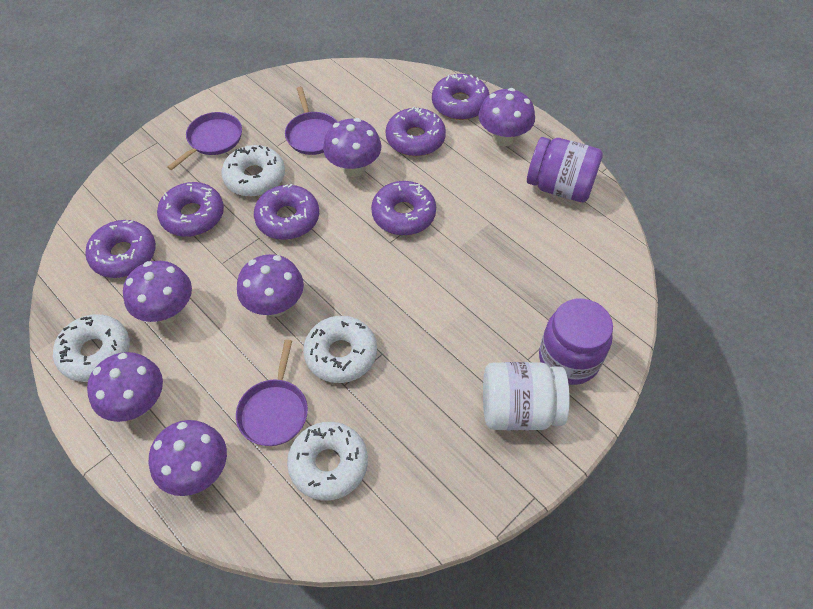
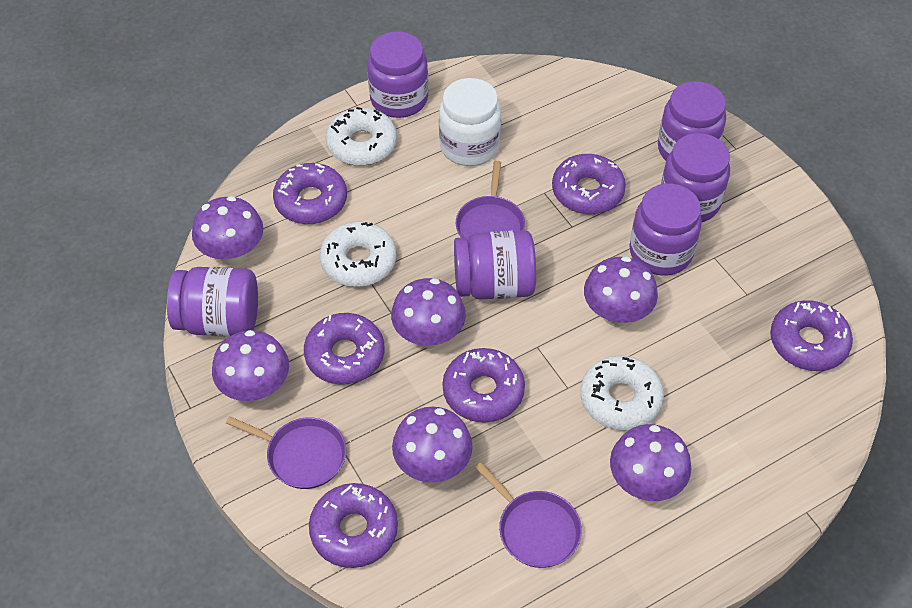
purple jar: [527,137,603,202] [539,298,613,385] = 2 -> [167,267,258,337] [367,31,428,118] [454,230,536,300] [630,184,702,276] [658,81,726,160] [661,133,730,222] = 6
white donut: [53,314,130,382] [222,145,285,197] [287,422,368,501] [303,316,377,383] = 4 -> [320,222,396,287] [326,107,397,166] [581,355,664,430] = 3

